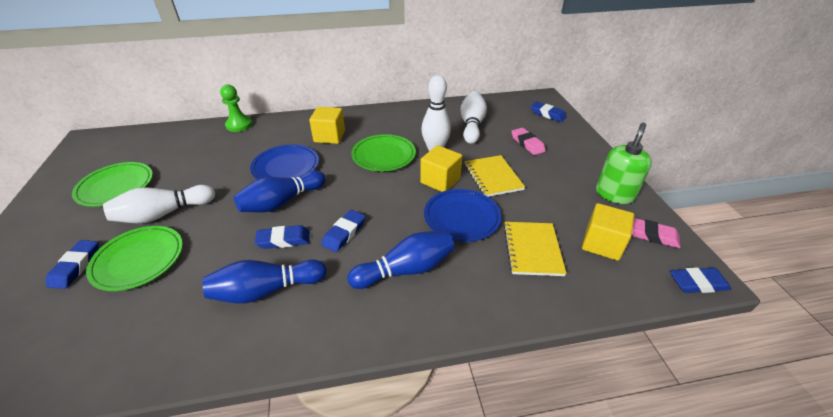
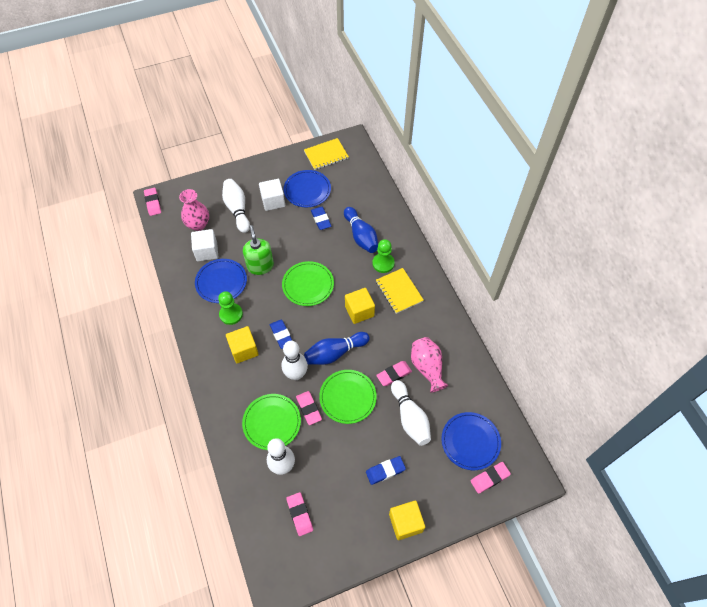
blue bowling pin: [203,260,327,303] [234,171,326,212] [347,231,455,289] = 3 -> [304,332,370,365] [344,207,378,253] = 2
blue eraser: [46,240,98,289] [255,225,310,249] [321,210,365,252] [531,101,567,122] [670,267,731,293] = 5 -> [270,320,292,349] [311,207,331,230] [366,456,406,485] = 3
blue plate: [250,144,319,180] [424,189,501,242] = 2 -> [195,259,247,303] [284,170,331,207] [441,412,501,470] = 3
green pawn: [220,84,252,132] = 1 -> [218,291,243,325] [372,239,395,273] = 2
pink eraser: [511,128,546,155] [632,218,680,248] = 2 -> [144,188,161,216] [286,492,313,536] [296,391,322,425] [376,361,412,386] [471,462,511,494] = 5
pink vase: none = 0 -> [179,189,209,231] [411,337,449,393] = 2
white bowling pin: [103,185,215,223] [421,75,451,151] [461,91,487,144] = 3 -> [222,179,250,233] [267,438,295,475] [282,341,308,380] [391,380,431,446] = 4
white cube: none = 0 -> [191,229,218,261] [259,179,285,211] = 2

